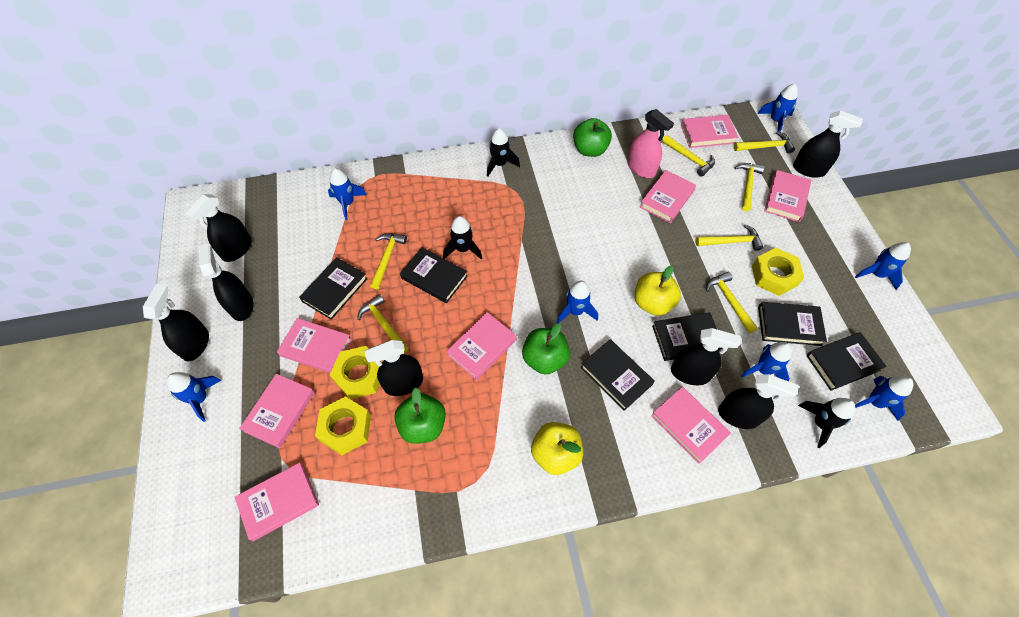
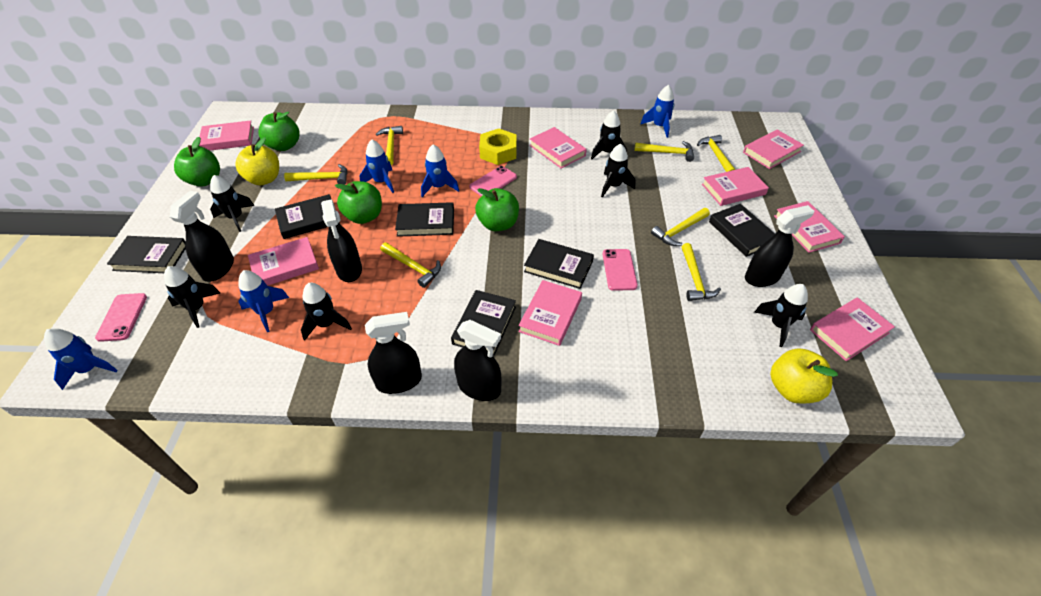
black rocket: [443,216,482,259] [487,128,520,177] [798,398,855,448] = 3 -> [164,266,220,328] [210,175,254,232] [301,283,352,341] [591,110,627,159] [601,144,636,198] [754,284,808,347] = 6
black spray bottle: [143,284,209,361] [185,194,252,262] [199,244,254,321] [364,340,423,396] [671,328,741,385] [718,374,799,429] [793,110,863,178] = 7 -> [170,191,234,282] [321,199,362,282] [365,312,422,394] [454,320,502,401] [745,205,814,287] = 5
blue rocket: [167,372,221,422] [328,169,367,220] [557,281,598,323] [741,342,792,381] [757,84,798,132] [855,242,911,290] [855,376,914,421] = 7 -> [44,328,118,390] [238,270,289,332] [360,140,394,193] [421,144,459,197] [640,85,674,138] = 5
green apple: [394,387,446,444] [522,323,570,375] [573,118,612,157] = 3 -> [174,137,220,187] [258,112,300,151] [335,181,382,224] [475,188,519,231] = 4
pink phone: none = 0 -> [95,293,147,342] [469,166,517,196] [603,249,638,291] = 3
pink spray bottle: [628,109,674,178] = 1 -> none = 0
yellow nut: [315,396,371,455] [330,346,380,399] [752,248,804,296] = 3 -> [479,129,517,165] = 1

